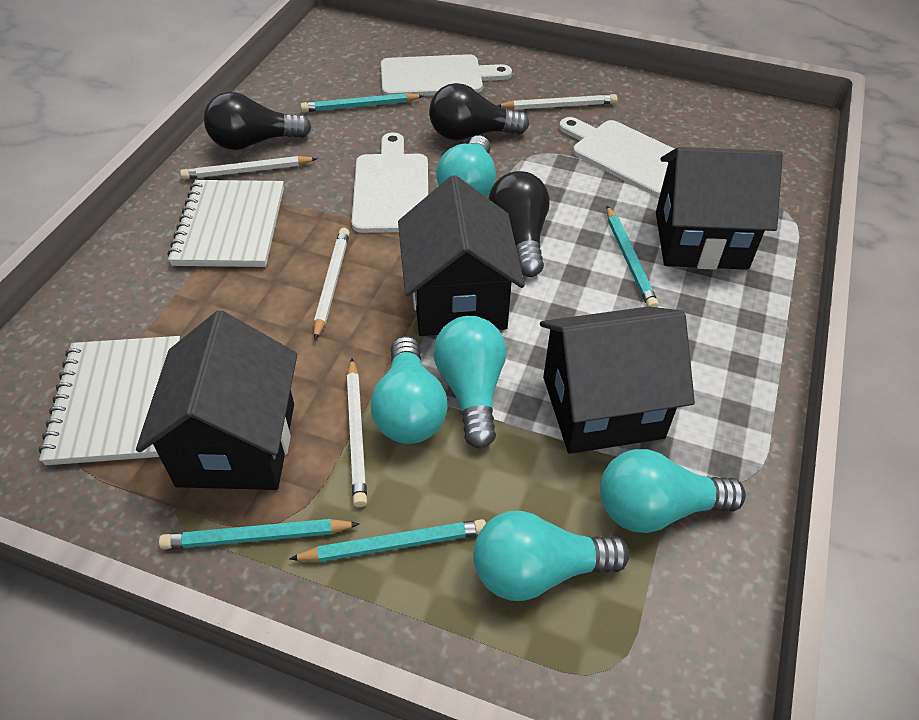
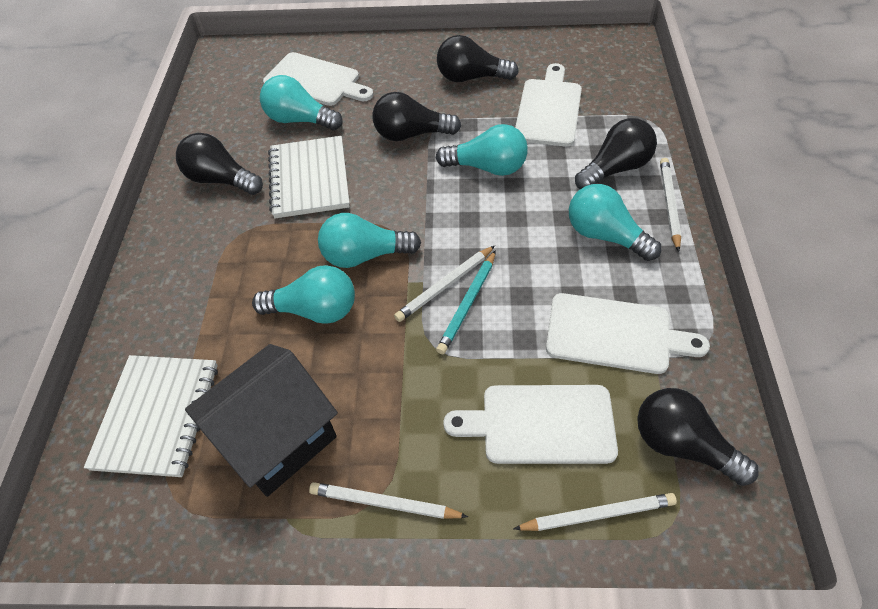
black house: [136,311,297,490] [398,175,525,336] [540,306,695,454] [656,147,783,270] = 4 -> [185,344,338,497] = 1
black light bulb: [204,92,312,150] [429,83,529,141] [488,171,550,277] = 3 -> [176,133,263,195] [372,92,461,141] [437,35,519,82] [575,118,657,189] [637,388,759,486] = 5
turquoise pencil: [159,519,359,549] [290,519,486,562] [300,93,423,112] [607,206,659,307] = 4 -> [436,250,496,355] = 1
white cutting board: [352,132,428,233] [381,54,512,96] [559,117,674,197] = 3 -> [263,52,374,106] [443,385,618,464] [515,63,582,147] [546,293,710,374] = 4

